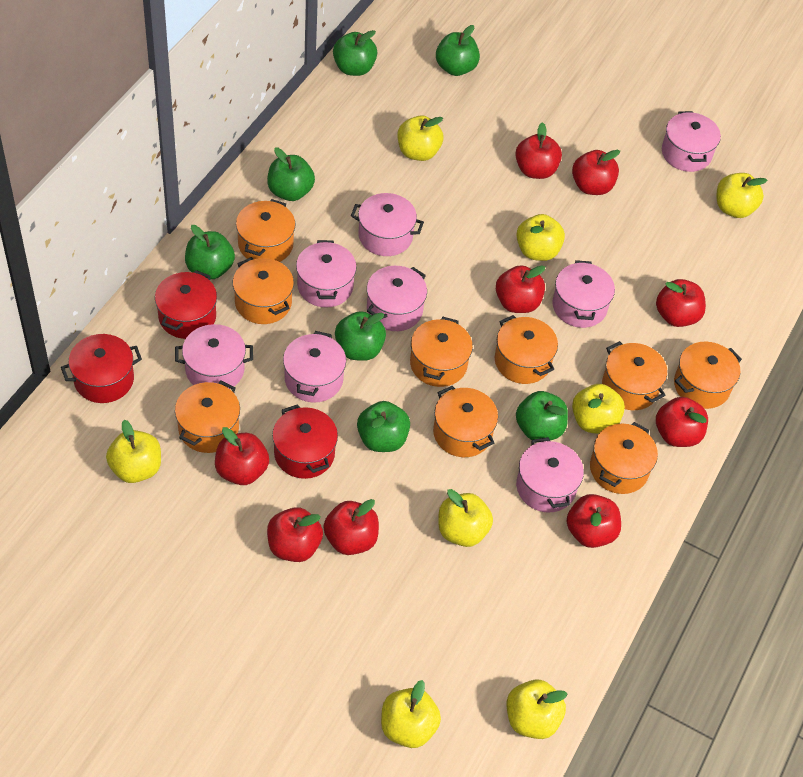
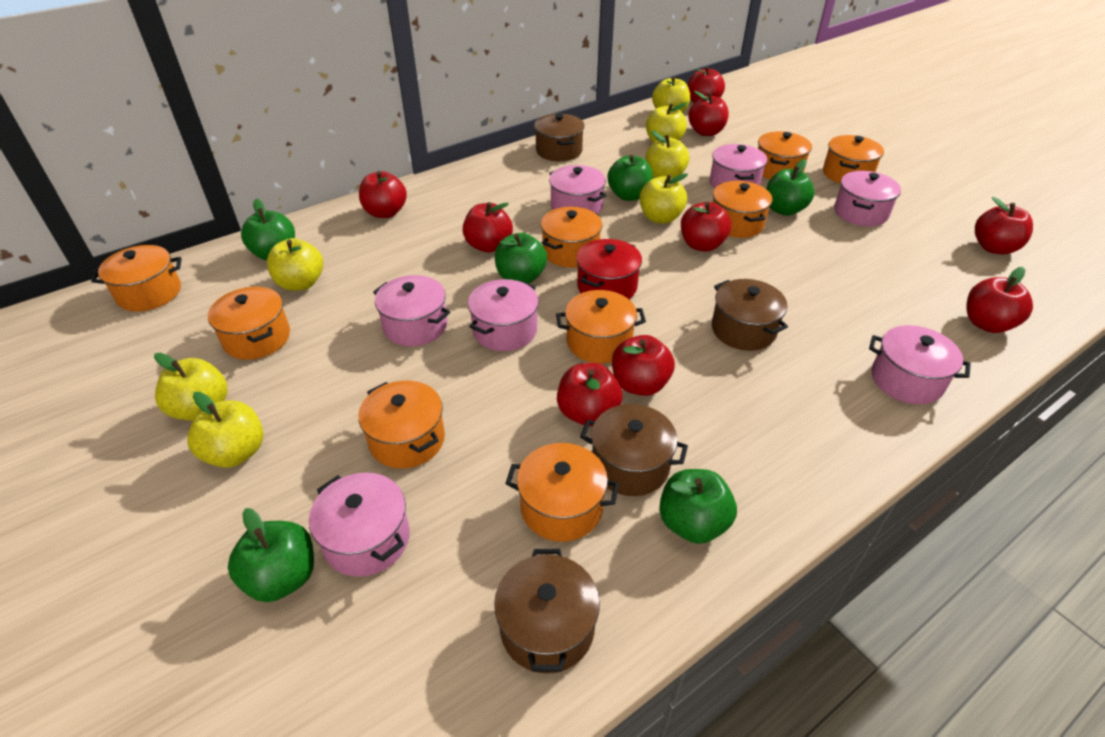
brown pot: none = 0 -> [494,549,600,674] [534,114,584,161] [580,404,688,496] [712,279,788,351] = 4
green apple: [185,225,235,279] [267,147,315,201] [333,30,377,76] [335,311,386,361] [357,401,410,452] [436,25,480,76] [516,391,568,440] = 7 -> [228,508,314,602] [241,199,295,260] [495,233,547,284] [608,155,653,201] [659,469,737,544] [766,159,814,216] = 6
pink pot: [175,324,253,389] [283,331,346,402] [296,240,357,307] [351,193,424,256] [367,266,427,331] [516,437,584,513] [552,260,615,328] [662,111,721,172] = 8 -> [309,473,410,577] [373,275,450,347] [468,279,539,351] [549,165,607,214] [710,144,767,189] [834,171,901,226] [869,325,971,404] = 7
red pot: [61,334,142,403] [155,270,217,339] [272,404,338,479] = 3 -> [576,239,642,299] = 1
yellow apple: [106,420,161,483] [381,680,441,748] [398,115,443,161] [438,489,493,547] [507,680,567,739] [516,214,565,261] [572,384,625,434] [717,173,768,218] = 8 -> [154,353,228,421] [187,392,263,468] [267,238,323,291] [639,173,688,224] [645,131,689,178] [646,102,687,143] [652,76,690,113] = 7

